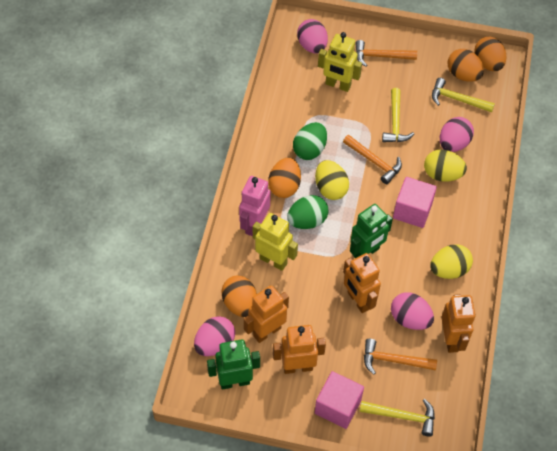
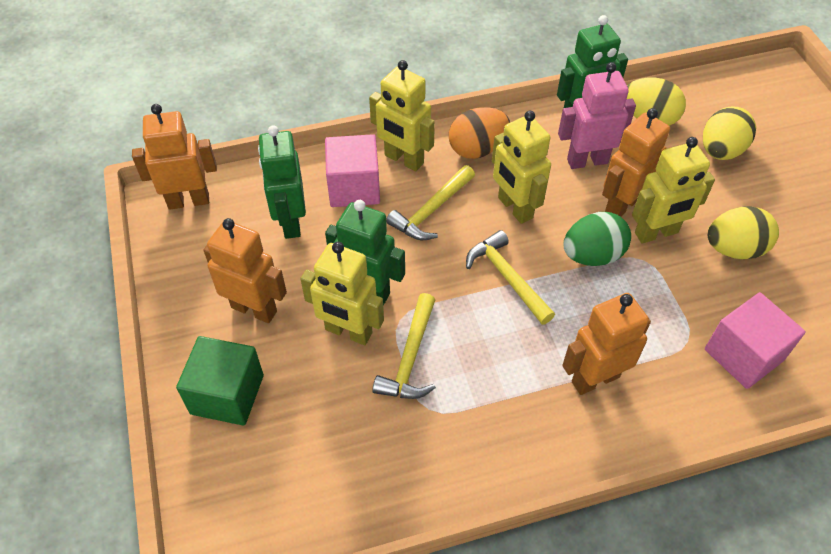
green cube: none = 0 -> [176,336,264,426] = 1
green egg: [287,195,329,229] [293,122,327,160] = 2 -> [564,212,631,266] = 1
green robot: [207,339,260,389] [350,204,393,258] = 2 -> [258,125,306,239] [325,200,405,305] [557,15,628,108] = 3
orange egg: [221,275,257,317] [268,158,301,198] [448,49,484,82] [474,36,506,71] = 4 -> [449,107,510,159] = 1
orange hammer: [343,135,402,184] [355,40,417,67] [364,339,437,374] = 3 -> none = 0
pink egg: [194,316,235,356] [297,19,328,53] [391,292,434,330] [440,117,474,152] = 4 -> none = 0
yellow robot: [253,213,298,271] [318,32,362,92] = 2 -> [300,242,384,345] [369,60,435,171] [492,111,551,224] [632,137,715,244] = 4

